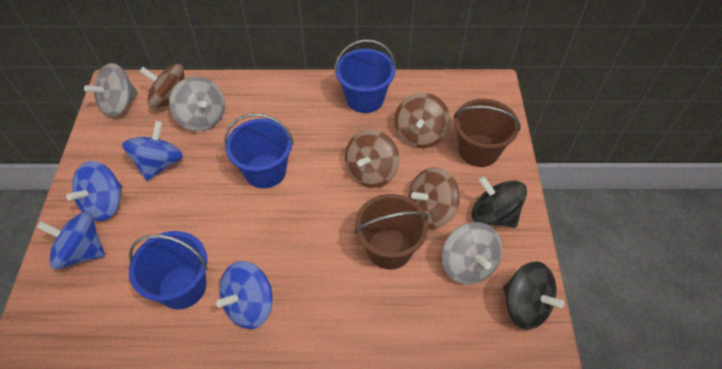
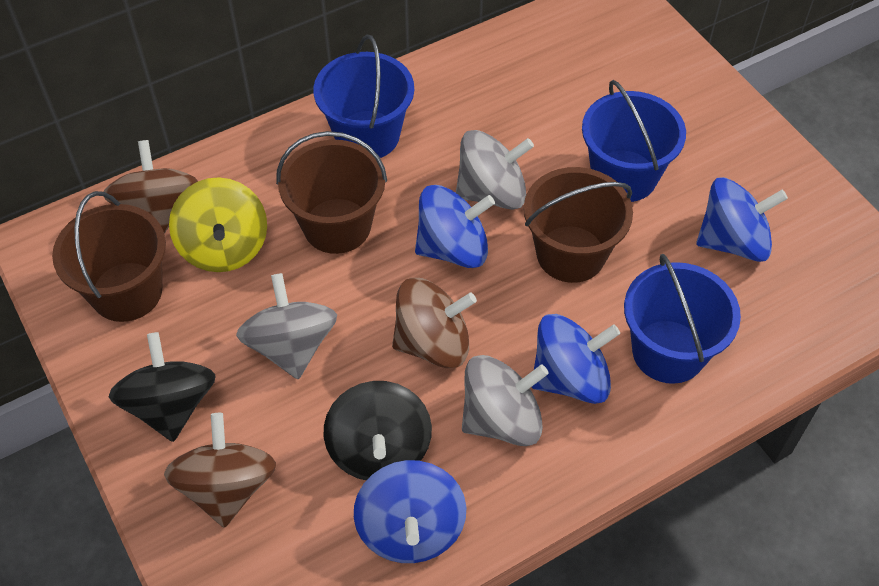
brown bucket: [355,194,429,270] [453,99,521,167] = 2 -> [52,191,166,322] [276,131,387,254] [524,167,633,283] = 3
brown spinning top: [139,64,185,108] [345,129,400,188] [394,92,450,148] [408,167,460,229] = 4 -> [104,140,198,234] [164,413,276,528] [392,278,477,368] = 3
yellow spinning top: none = 0 -> [169,177,267,272] = 1

